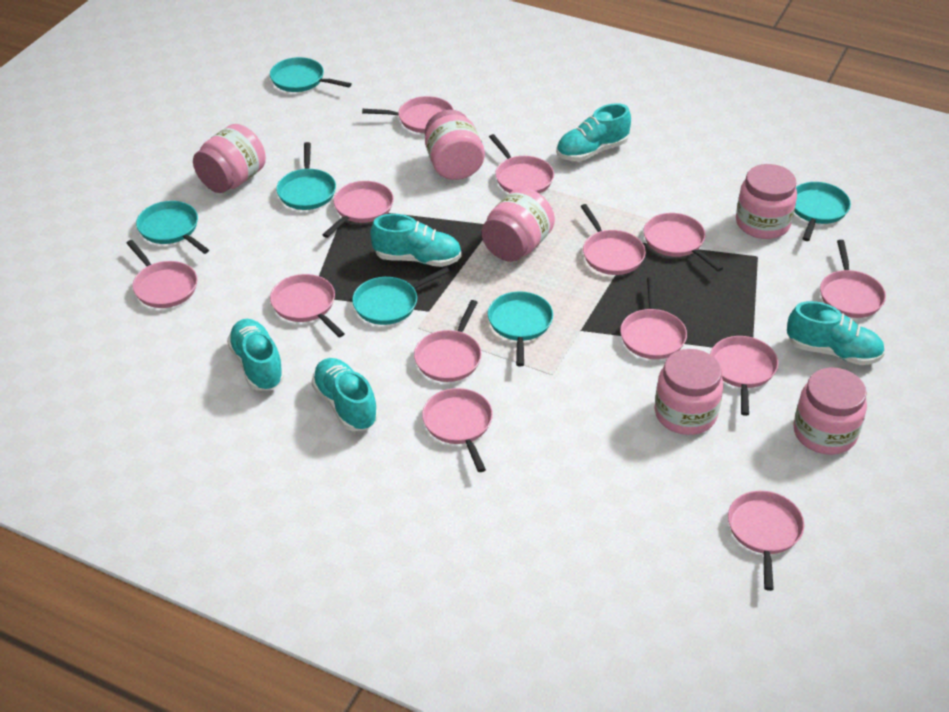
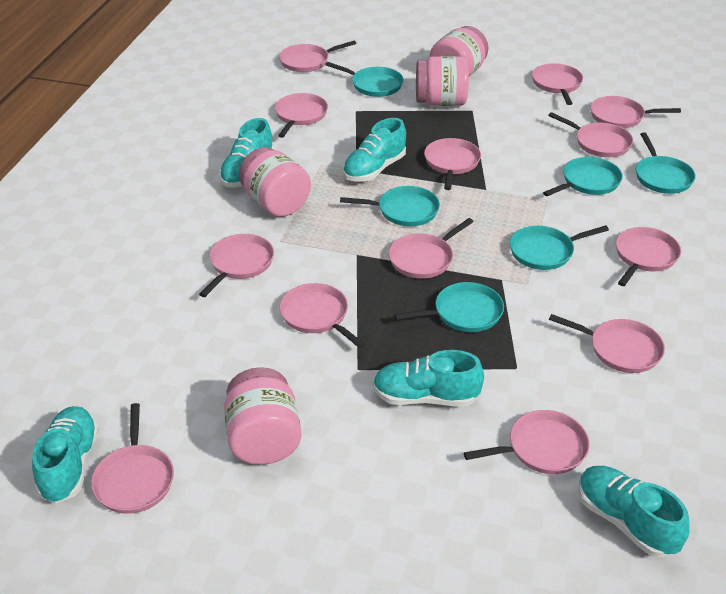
pink jar: [193,124,266,193] [425,110,485,180] [481,188,555,262] [654,349,723,435] [736,164,797,239] [793,368,867,455] = 6 -> [224,367,301,465] [239,147,311,217] [416,56,469,106] [429,26,488,76] = 4

